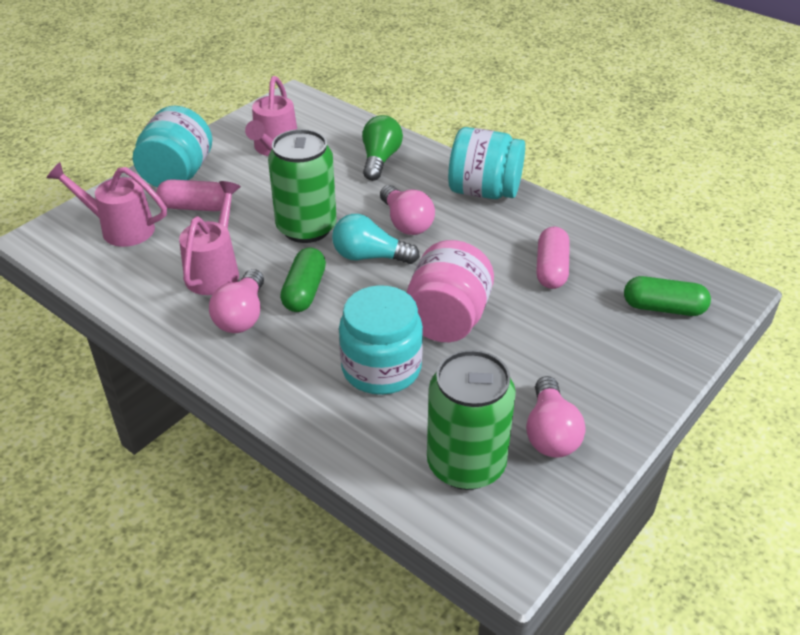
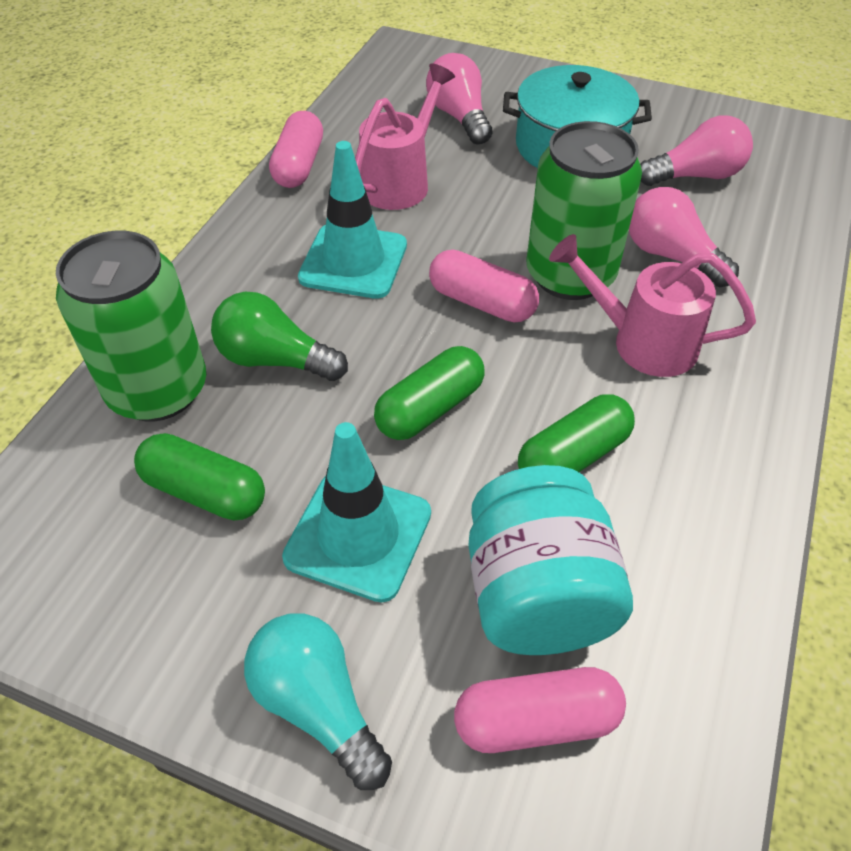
green capsule: [280,248,326,312] [624,276,711,316] = 2 -> [134,433,265,521] [374,346,484,440] [518,394,635,472] = 3
pink capsule: [156,179,224,211] [536,227,570,289] = 2 -> [269,111,323,188] [429,250,539,322] [454,667,626,753] = 3
pink jar: [407,240,494,342] = 1 -> none = 0
pink watering can: [46,162,167,247] [179,181,241,295] [245,76,297,156] = 3 -> [355,64,455,210] [549,234,756,377] = 2
turquoise jar: [133,106,212,187] [339,285,423,395] [448,127,525,199] = 3 -> [468,465,633,655] = 1
turquoise pot: none = 0 -> [503,65,652,168] = 1
turquoise traffic cone: none = 0 -> [282,422,431,602] [298,141,407,299] = 2

